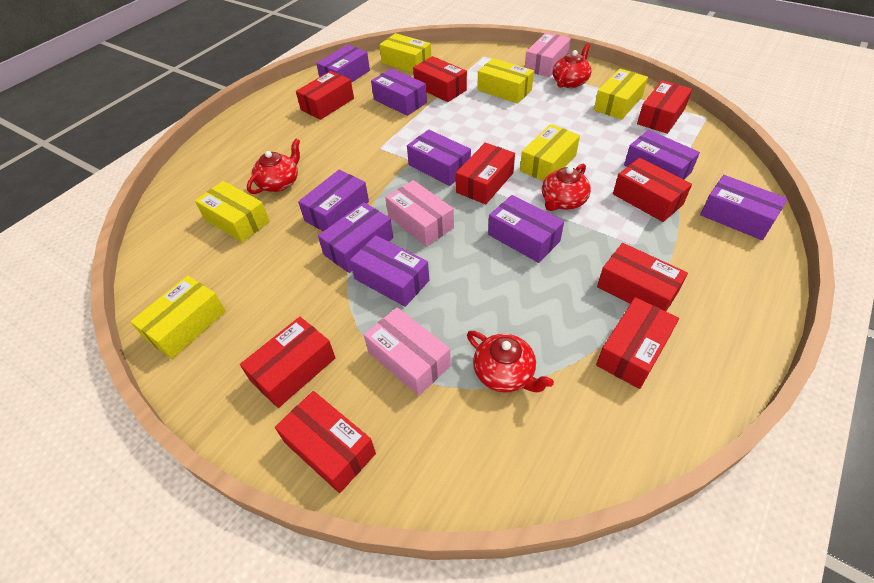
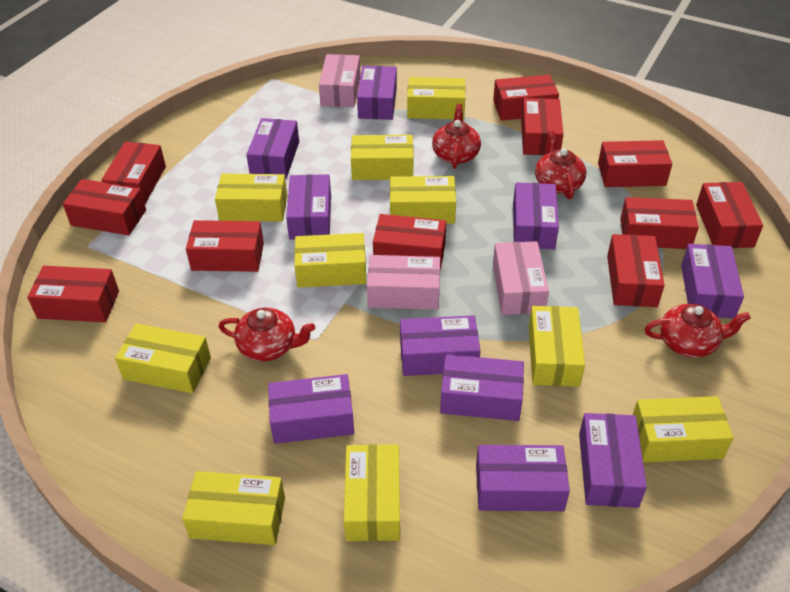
purple box: [298,170,369,231] [316,45,370,83] [318,202,393,273] [350,235,429,307] [371,68,427,116] [407,130,471,186] [488,195,564,263] [624,130,700,180] [700,175,787,240] = 9 -> [246,118,299,179] [268,374,354,444] [286,174,331,240] [357,66,397,120] [400,315,481,376] [440,354,524,421] [476,445,570,511] [513,182,559,249] [579,413,647,508] [681,244,744,319] = 10
red box: [240,317,336,408] [275,391,376,493] [296,71,354,120] [413,56,467,102] [456,142,515,204] [596,297,679,389] [597,243,688,311] [613,158,692,222] [637,80,692,134] = 9 -> [27,266,119,322] [63,179,146,235] [101,142,166,204] [186,220,264,272] [373,214,446,270] [493,75,559,121] [521,98,563,155] [598,140,672,187] [607,234,665,307] [620,197,699,249] [696,182,763,248] = 11
yellow box: [130,276,226,359] [195,181,269,242] [380,33,431,73] [477,58,534,103] [520,124,580,181] [594,69,648,120] = 6 -> [115,323,211,393] [182,471,285,545] [215,174,287,222] [294,233,366,288] [344,444,400,541] [351,135,413,180] [390,176,456,224] [407,77,466,119] [529,306,585,387] [633,396,733,462] = 10

